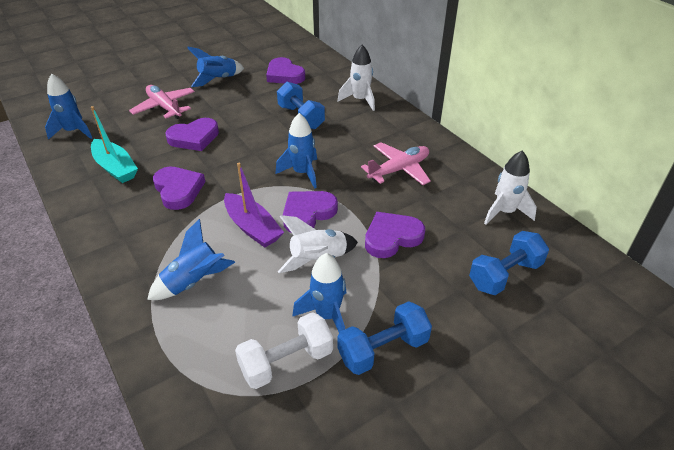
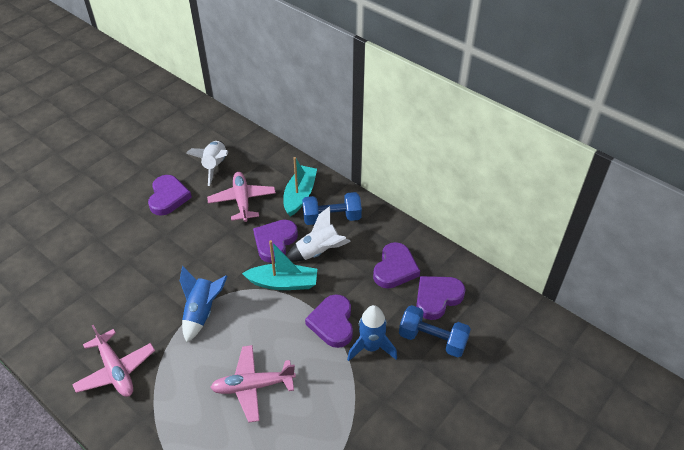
blue dumbbell: [277,82,325,129] [337,301,432,375] [469,231,549,295] = 3 -> [302,192,362,225] [399,305,471,358] = 2
blue rocket: [45,74,92,140] [147,219,235,300] [187,47,244,87] [275,113,317,189] [292,253,346,332] = 5 -> [180,266,228,343] [347,305,397,361] = 2
pink plane: [129,85,195,119] [361,142,431,185] = 2 -> [72,325,155,397] [207,172,276,222] [210,345,296,423] = 3
purple boat: [224,163,284,248] = 1 -> none = 0
turquoise boat: [91,106,138,183] = 1 -> [242,240,317,290] [283,157,317,217] = 2
white dumbbell: [235,312,333,389] = 1 -> none = 0
white rocket: [278,215,358,273] [338,45,375,111] [484,150,537,225] = 3 -> [186,141,228,186] [286,206,351,262] = 2

